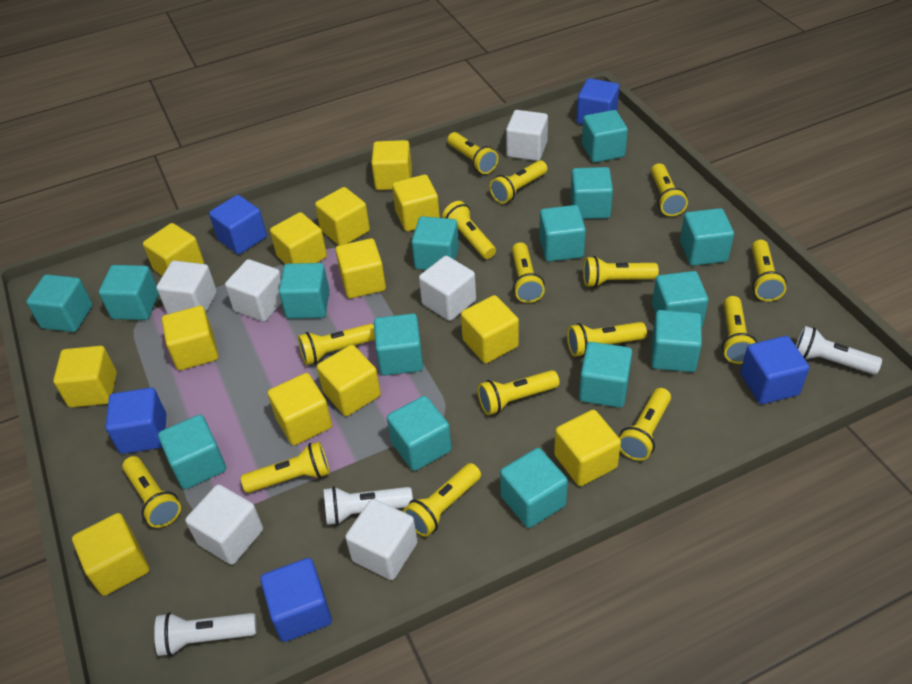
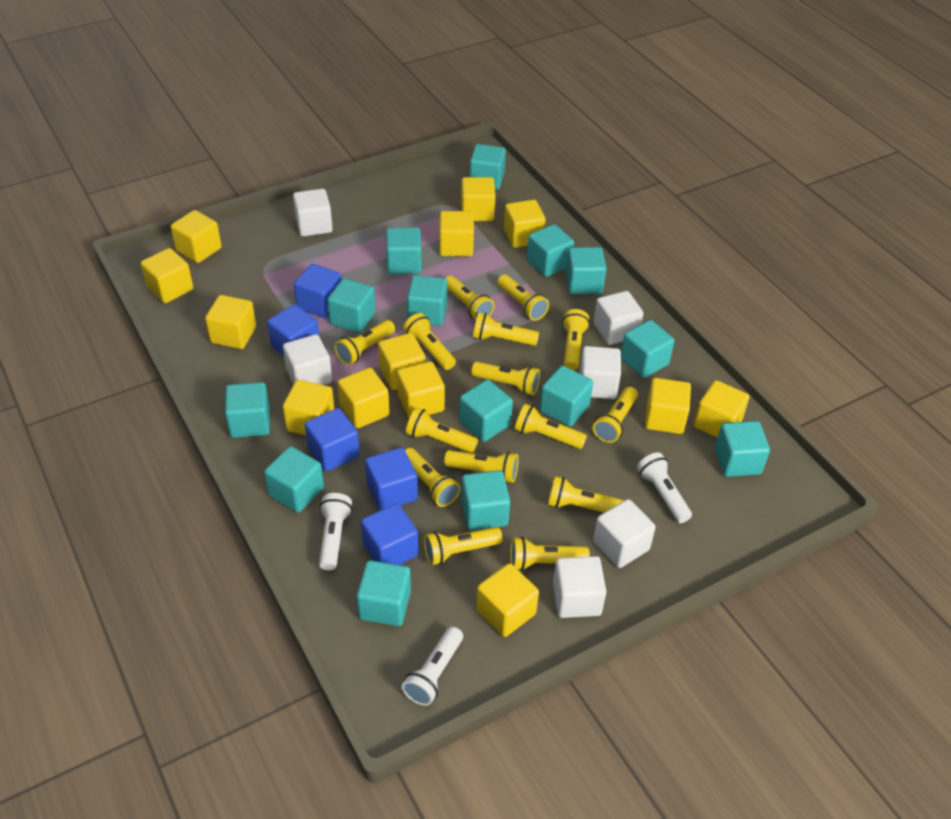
turquoise cube: [26,274,93,332] [99,265,159,320] [158,414,226,489] [279,263,330,319] [374,313,423,376] [387,396,452,471] [411,216,459,270] [500,448,568,528] [539,205,586,262] [570,167,613,219] [579,342,632,408] [582,110,628,163] [651,310,702,372] [652,271,708,326] [680,208,734,266] = 15 -> [225,382,270,438] [264,446,324,513] [327,278,376,333] [356,560,411,626] [386,227,422,274] [407,275,447,326] [459,380,513,442] [461,470,510,531] [470,144,506,189] [527,224,574,277] [540,366,593,427] [566,247,607,294] [621,320,675,378] [715,421,770,477] = 14

